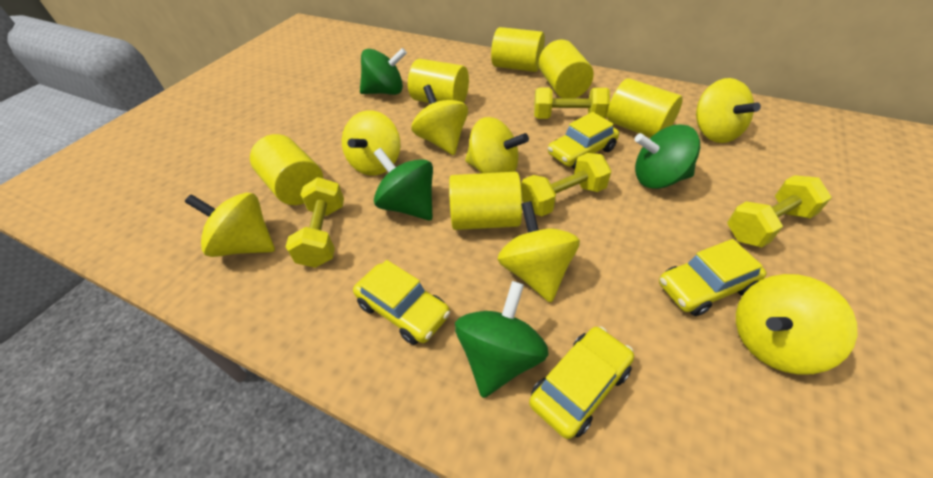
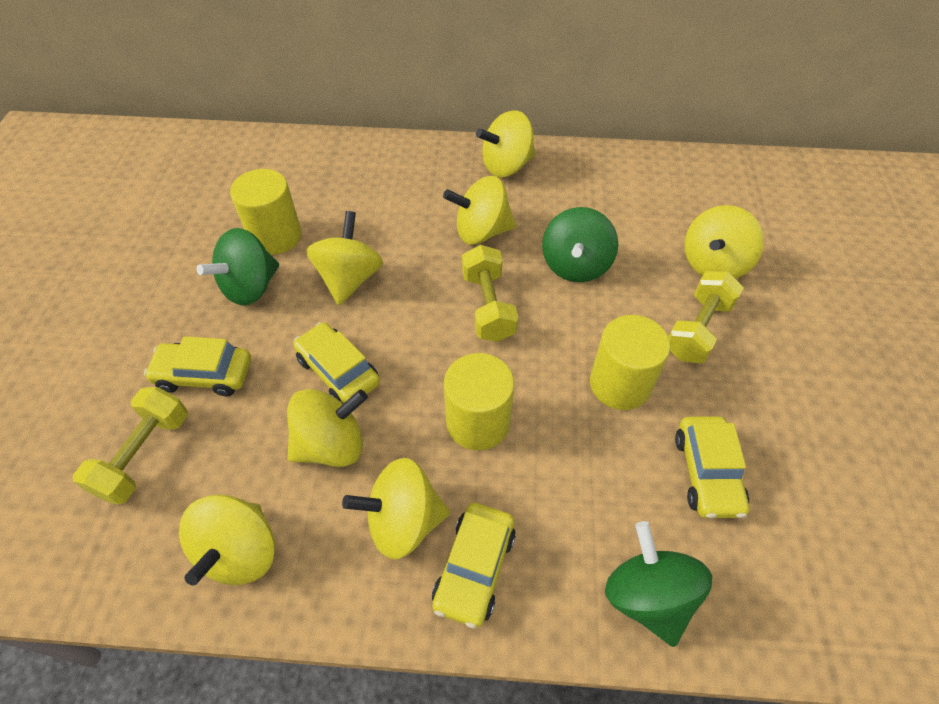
green spinning top: [360,48,407,95] [374,148,433,220] [455,281,549,398] [635,125,700,189] = 4 -> [197,228,279,306] [542,207,618,282] [605,521,712,647] = 3
yellow cylinder: [250,134,323,205] [408,59,469,103] [449,172,522,230] [491,27,545,72] [539,39,594,99] [607,78,683,138] = 6 -> [230,169,302,255] [444,353,514,450] [590,315,670,410] = 3
yellow dumbbell: [286,177,344,268] [521,153,611,216] [534,88,610,119] [727,175,832,248] = 4 -> [73,387,188,505] [462,245,518,342] [668,271,744,363] = 3

